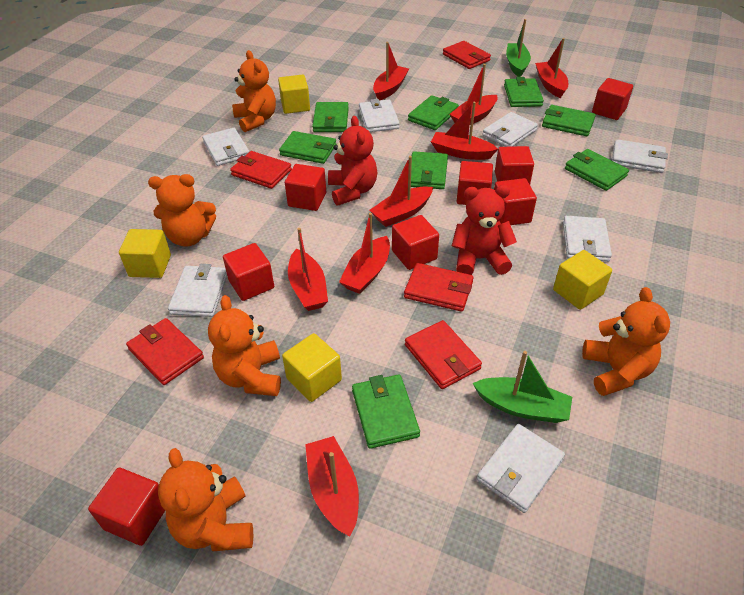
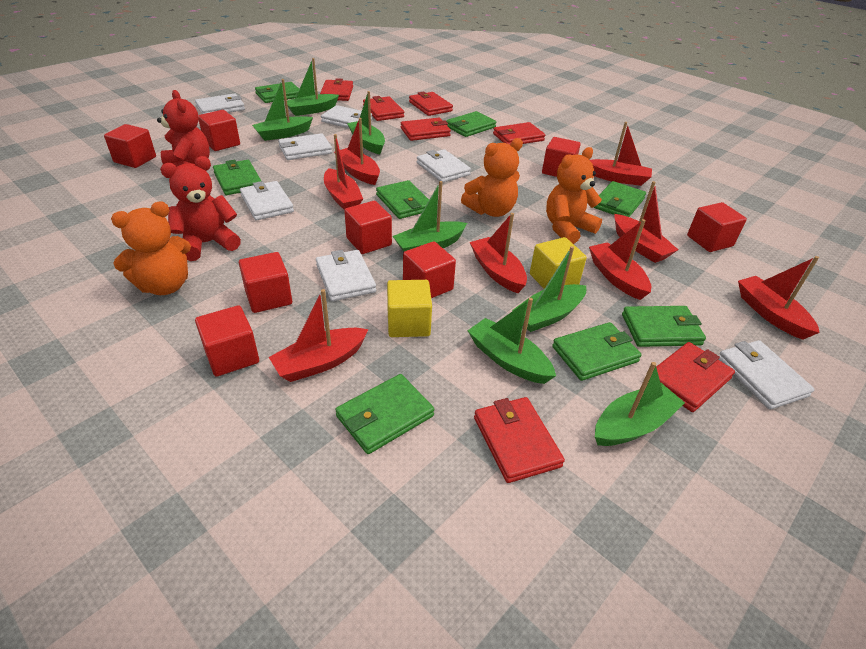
green boat: [473,351,572,423] [506,19,531,77] = 2 -> [252,79,313,141] [284,58,339,116] [347,91,385,154] [393,181,467,252] [467,298,556,384] [512,246,586,332] [595,362,685,446] = 7
orange teddy bear: [148,174,216,247] [158,448,253,551] [208,295,281,396] [232,50,276,132] [582,287,670,396] = 5 -> [111,201,191,295] [461,138,523,217] [546,147,602,244] = 3
red wallet: [126,318,204,385] [230,151,292,189] [404,263,474,312] [405,320,482,389] [443,41,491,69] = 5 -> [320,78,353,101] [363,96,404,121] [401,118,451,141] [409,91,453,116] [474,397,565,483] [493,122,545,144] [656,342,735,412] = 7
yellow cube: [119,229,171,278] [278,75,310,114] [282,333,342,402] [553,250,612,310] = 4 -> [387,280,432,337] [530,237,587,289] = 2

